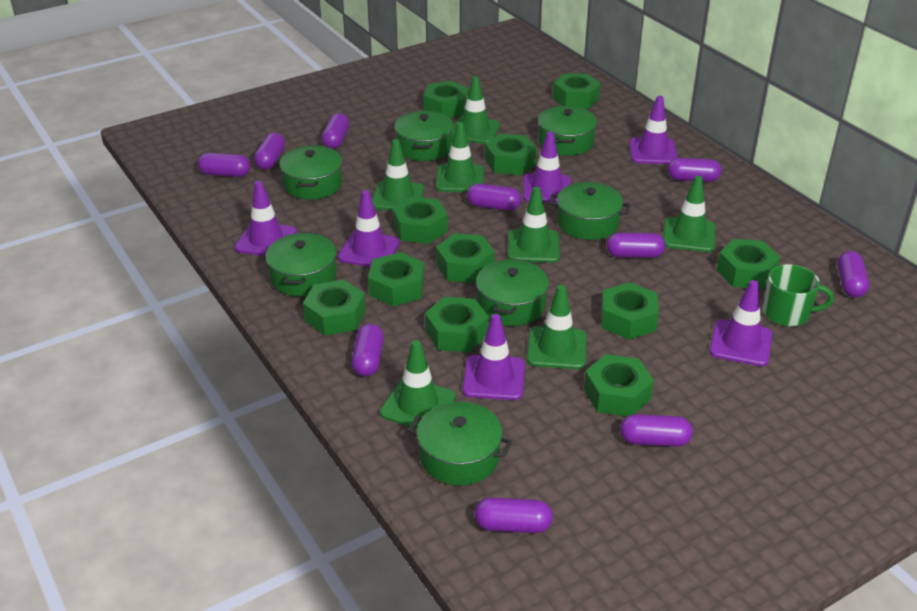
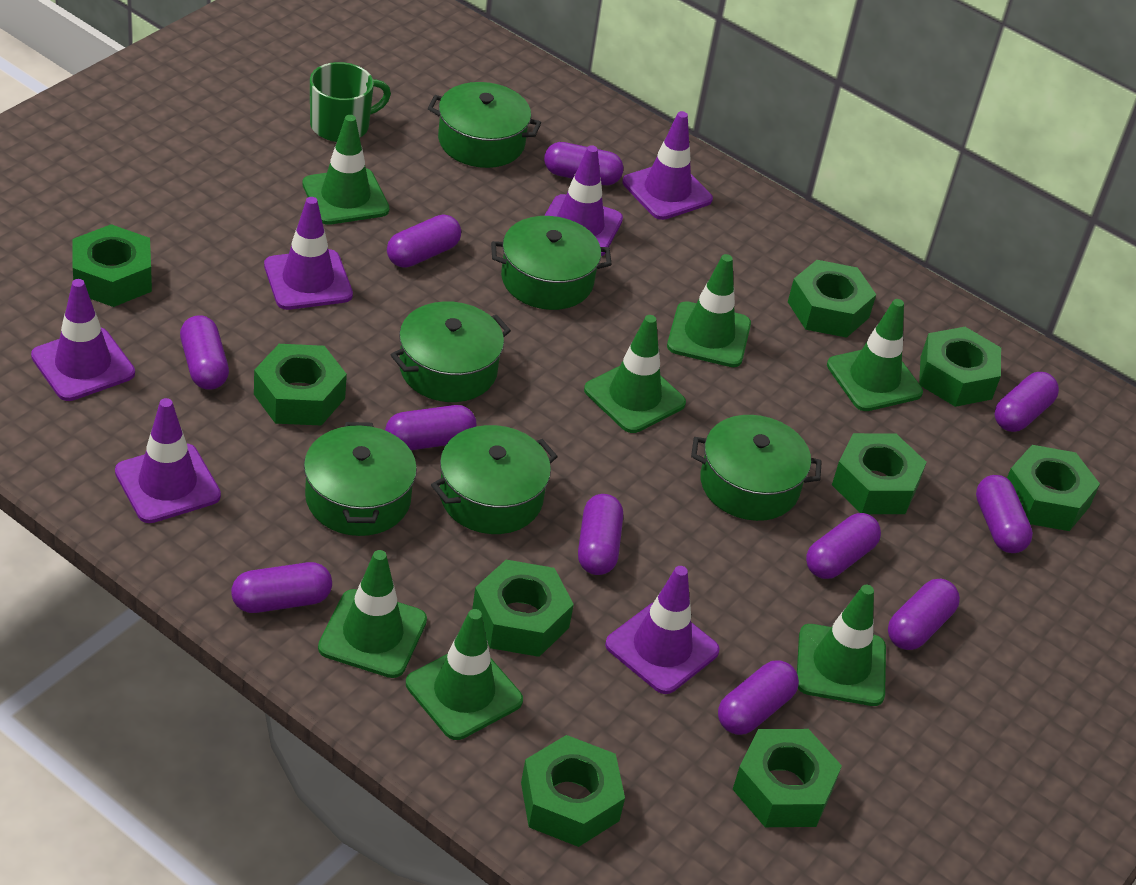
green nut: [303,280,366,336] [368,252,425,307] [392,196,448,244] [424,81,468,118] [425,297,489,352] [436,233,495,283] [485,133,536,175] [553,73,601,109] [584,354,654,416] [601,282,659,340] [716,239,780,289] = 11 -> [73,224,152,307] [254,344,347,426] [472,560,574,657] [521,735,625,847] [733,729,842,827] [788,260,876,338] [832,433,927,514] [919,327,1001,407] [1007,445,1100,531] = 9
green pot: [265,232,337,296] [279,146,342,200] [395,111,454,161] [408,402,512,486] [476,258,549,326] [538,106,597,156] [549,182,630,240] = 7 -> [304,422,417,536] [391,301,511,402] [428,82,541,168] [431,425,558,534] [491,216,612,310] [691,415,822,521] = 6
purple capsule: [198,153,250,177] [254,133,285,170] [322,113,350,149] [352,324,384,377] [467,183,521,211] [475,497,553,533] [607,233,665,258] [620,414,693,447] [668,158,722,182] [837,251,869,298] = 10 -> [180,315,229,390] [231,562,332,613] [385,405,477,450] [387,214,461,268] [544,142,623,185] [578,494,623,575] [718,660,799,735] [806,513,881,579] [888,579,960,650] [976,475,1033,553] [994,372,1059,432] = 11

